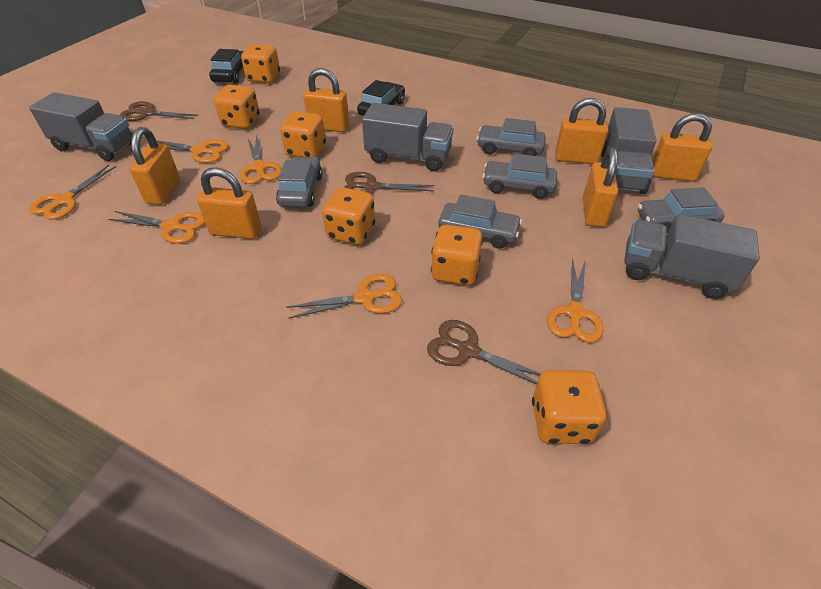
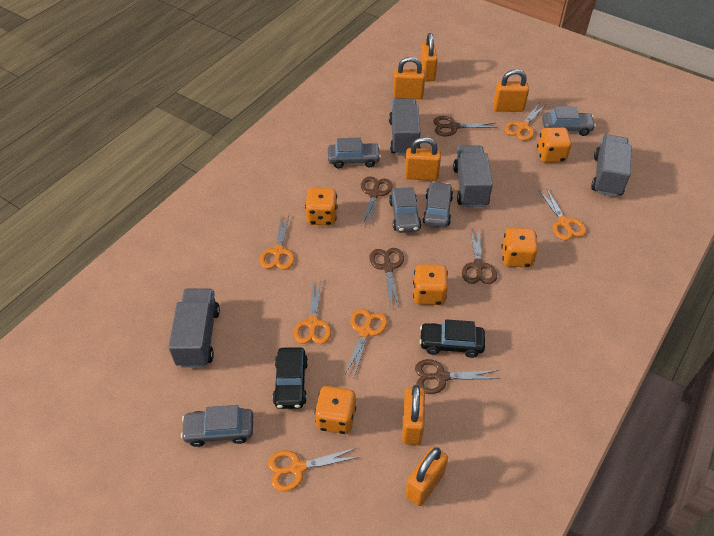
brown scissors: [120,101,199,121] [344,172,434,195] [427,320,542,384] = 3 -> [361,176,393,229] [369,248,404,307] [415,359,500,394] [433,116,498,136] [462,228,497,284] = 5
orange dice: [214,85,260,129] [241,44,280,83] [280,111,326,157] [322,187,375,245] [431,225,483,286] [532,370,607,444] = 6 -> [305,188,338,226] [315,386,356,434] [413,264,448,305] [501,228,538,268] [537,127,572,163] = 5

